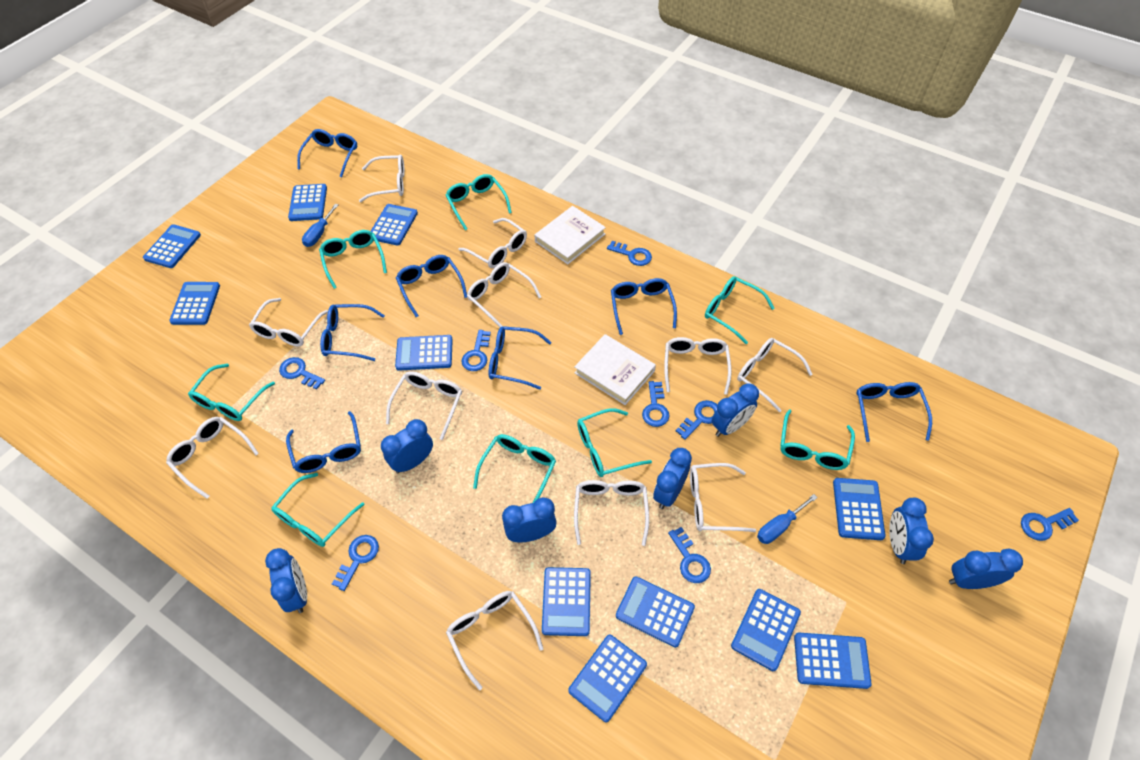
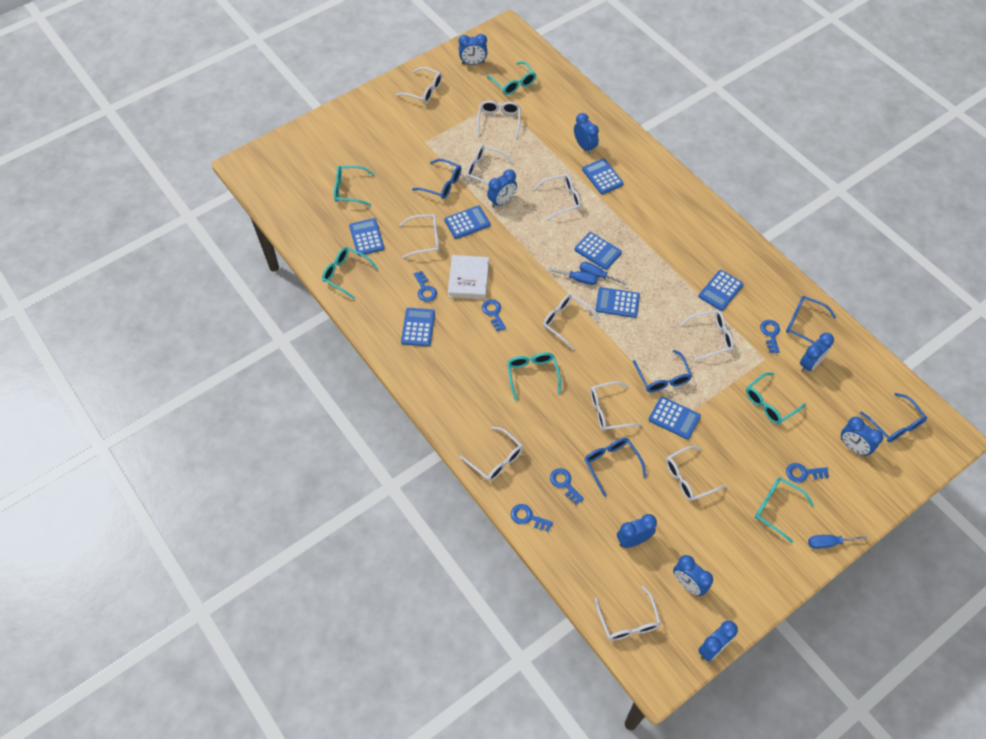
blue calculator: [143,224,201,268] [169,282,220,325] [288,184,327,221] [371,204,418,246] [395,335,453,371] [542,567,591,636] [568,635,647,722] [616,576,695,648] [731,589,801,671] [794,633,872,689] [833,478,886,540] = 11 -> [349,218,384,256] [401,308,435,346] [444,206,490,239] [574,232,622,270] [582,159,624,195] [595,287,640,318] [649,397,701,439] [699,270,744,311] = 8
blue clock: [265,548,307,613] [381,419,433,473] [502,497,557,543] [653,448,692,509] [712,383,759,437] [889,498,934,564] [949,549,1023,589] = 7 -> [459,34,487,65] [487,169,517,208] [574,113,599,154] [617,514,657,548] [673,555,713,596] [698,621,738,661] [800,333,834,373] [841,417,883,456] = 8
blue glasses: [286,411,361,473] [297,129,357,177] [320,304,385,361] [396,255,467,317] [489,326,552,390] [611,278,677,335] [856,382,932,442] = 7 -> [412,159,462,199] [585,438,646,497] [633,350,692,392] [786,296,836,344] [860,393,927,442] = 5
blue key: [279,357,325,390] [332,535,379,591] [461,330,491,371] [607,241,652,266] [642,381,670,427] [668,527,711,583] [676,400,717,440] [1021,508,1079,541] = 8 -> [414,271,437,302] [482,299,506,331] [511,504,553,532] [550,468,584,505] [760,320,780,353] [786,463,829,483] = 6
blue screwdriver: [302,204,339,247] [757,494,818,544] = 2 -> [548,268,598,285] [579,262,627,285] [808,535,867,549] = 3
turquoise glasses: [188,363,275,421] [271,473,365,547] [319,230,387,289] [446,174,512,230] [473,434,556,503] [577,408,652,477] [705,276,774,344] [780,409,855,470] = 8 -> [322,247,378,299] [334,166,375,206] [487,61,537,95] [507,352,561,401] [746,372,806,424] [755,478,814,543] = 6
white book: [534,206,606,265] [574,334,656,405] = 2 -> [448,255,489,299] = 1

